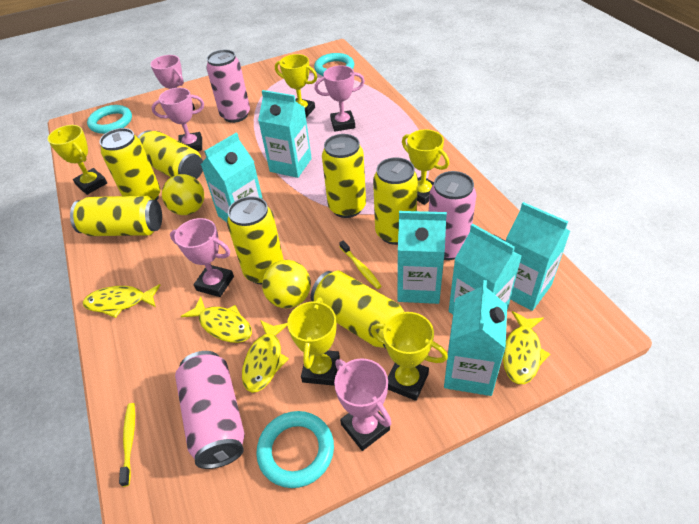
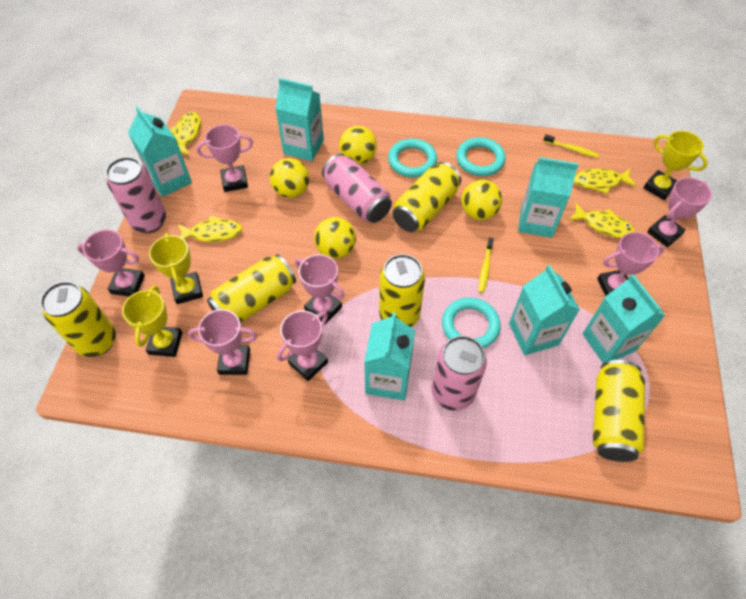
pink trophy: [151,55,195,110] [151,88,204,151] [170,218,234,297] [315,65,365,132] [334,358,391,451] = 5 -> [77,230,145,297] [188,309,257,375] [196,124,253,192] [277,311,328,381] [295,254,345,325] [597,232,665,296] [647,177,712,247] = 7
yellow ball: [162,174,204,215] [262,260,311,308] = 2 -> [270,158,309,198] [314,217,356,259] [339,126,377,165] [461,180,502,220] = 4
yellow can: [70,196,162,236] [99,128,161,200] [138,130,203,179] [227,196,284,284] [311,270,405,348] [322,134,366,218] [373,157,418,245] = 7 -> [40,281,116,357] [207,254,296,323] [379,254,425,327] [392,162,461,232] [593,360,645,462] = 5
yellow trophy: [48,125,107,195] [275,54,317,117] [287,297,340,386] [370,312,448,401] [402,129,449,205] = 5 -> [122,285,183,357] [149,233,203,304] [643,131,708,200] = 3

